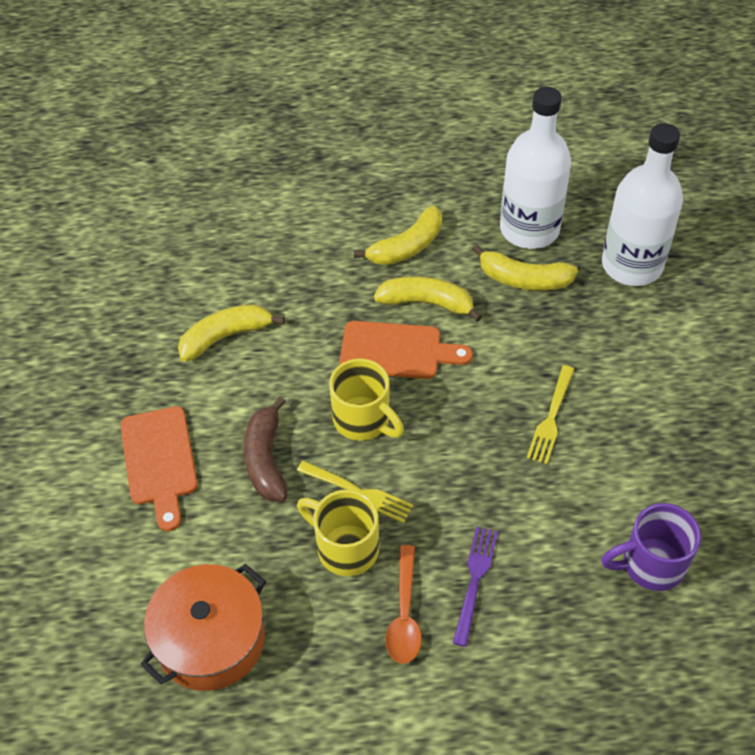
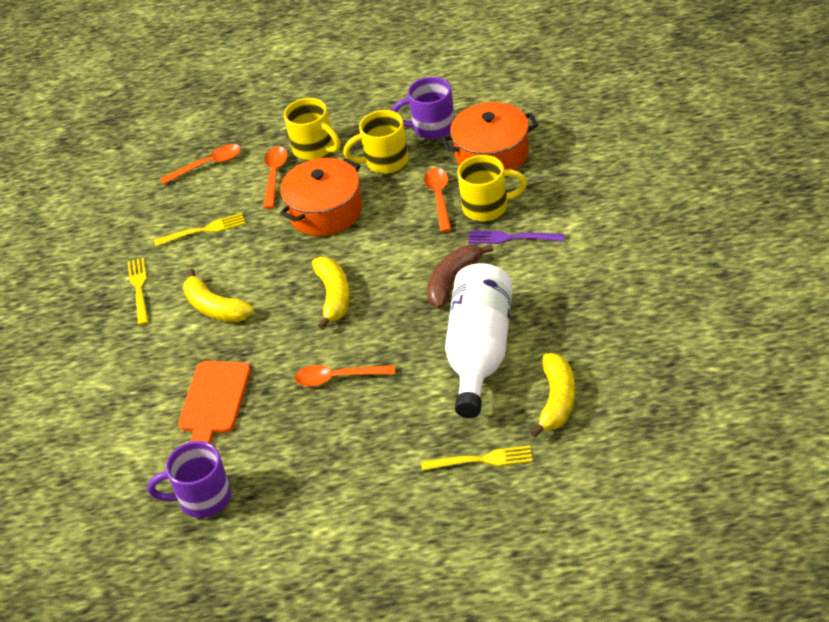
orange cutting board: [120,406,198,531] [339,321,473,379] = 2 -> [178,361,251,444] = 1
orange pot: [140,564,266,691] = 1 -> [280,158,362,236] [441,102,538,170] = 2
orange spoon: [385,545,422,664] = 1 -> [160,144,241,185] [263,146,288,209] [294,365,395,387] [424,168,452,232] = 4
purple mug: [601,503,701,591] = 1 -> [147,441,231,518] [391,77,455,139] = 2
white bottle: [500,87,571,249] [602,123,683,286] = 2 -> [445,263,513,418] = 1
yellow banana: [178,304,285,362] [354,206,442,265] [374,276,482,322] [472,245,578,291] = 4 -> [183,269,254,322] [312,257,350,329] [530,353,575,437] = 3
yellow fork: [297,461,413,523] [527,365,574,464] = 2 -> [127,258,148,325] [154,213,245,246] [421,445,532,471] = 3
yellow mug: [297,490,379,576] [329,358,404,441] = 2 -> [284,98,341,160] [343,110,409,174] [457,155,527,221] = 3

